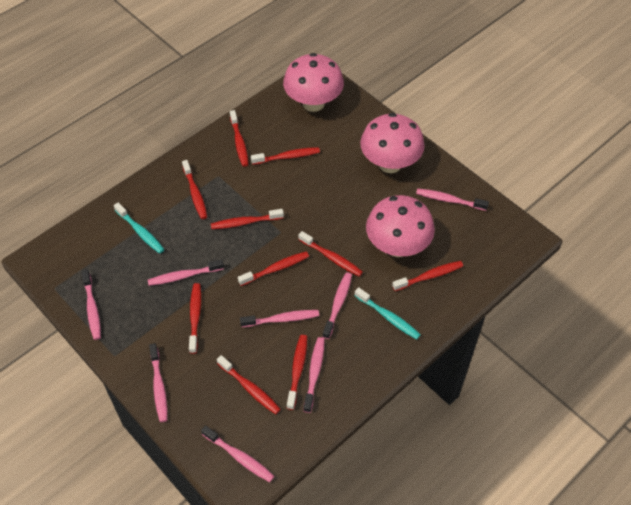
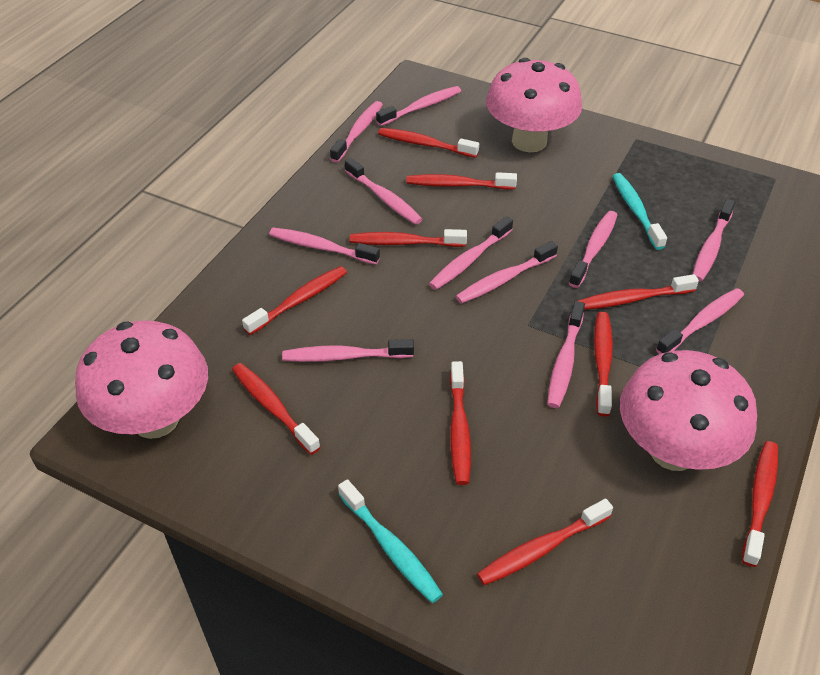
pink toothbrush: [82,269,101,340] [148,260,224,286] [149,343,167,422] [201,425,274,482] [240,310,319,327] [303,337,325,413] [322,272,352,339] [416,189,489,211] = 8 -> [269,228,380,265] [282,339,414,362] [330,101,383,163] [345,158,423,225] [376,86,461,126] [429,216,513,290] [456,241,558,304] [547,301,585,408] [569,211,617,288] [656,288,744,354] [693,199,736,281] = 11

